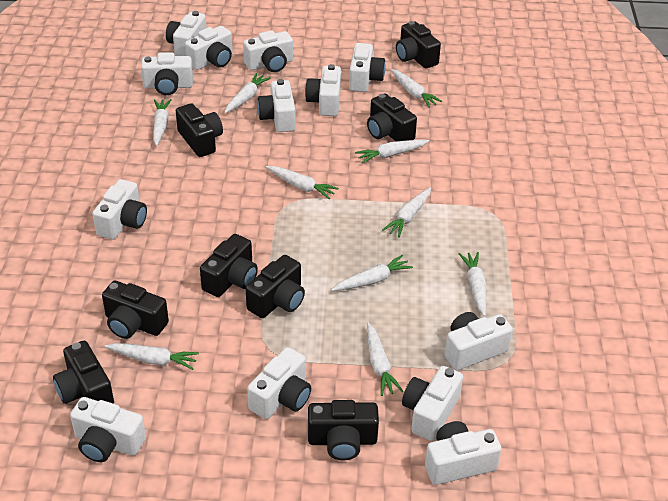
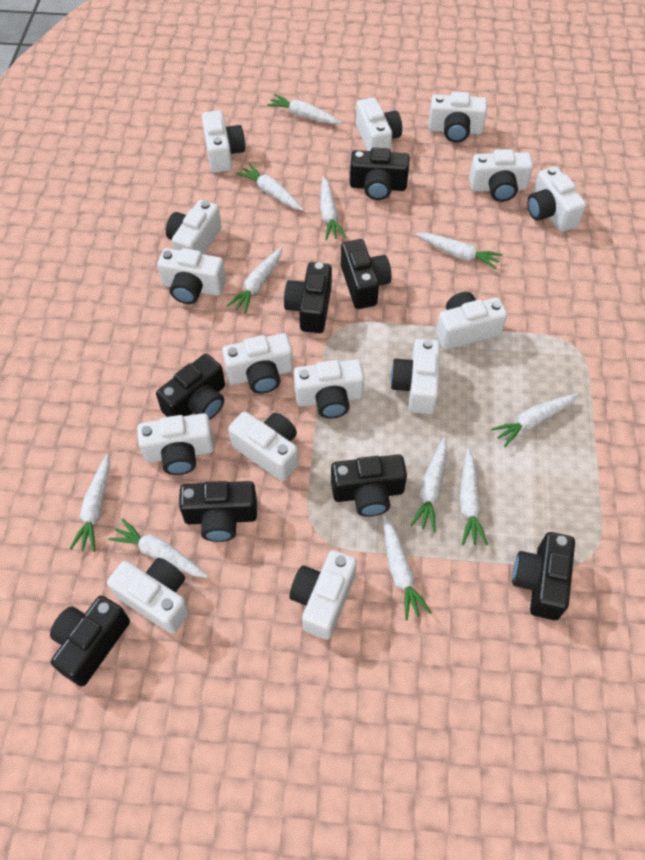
white camera: [70,397,146,462] [92,179,147,240] [141,52,193,95] [166,11,207,56] [185,26,233,70] [243,30,293,72] [247,347,311,419] [257,79,296,132] [305,64,341,116] [349,43,386,92] [402,366,463,441] [425,421,502,485] [445,312,513,370] = 13 -> [107,558,190,634] [137,413,214,475] [158,248,226,304] [166,200,222,254] [202,110,245,173] [222,333,293,394] [228,411,298,481] [290,550,357,640] [294,359,365,419] [356,97,402,151] [390,339,440,414] [429,92,487,143] [436,292,507,350] [469,149,533,202] [527,166,586,232] = 15
white carrot: [105,343,199,370] [153,99,171,146] [225,73,271,113] [266,166,339,199] [331,255,413,291] [355,140,429,164] [367,323,403,396] [382,187,431,237] [391,69,442,108] [459,252,486,316] = 10 -> [70,454,110,552] [108,518,208,578] [227,247,282,314] [236,163,304,211] [267,94,342,124] [320,176,346,240] [383,515,431,620] [410,438,447,532] [416,233,503,269] [460,449,488,545] [491,393,578,447] = 11

